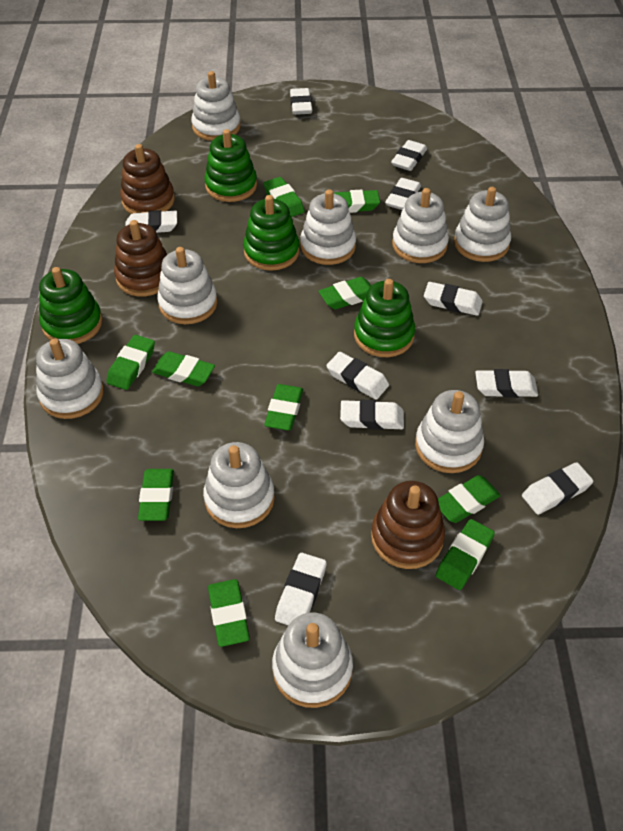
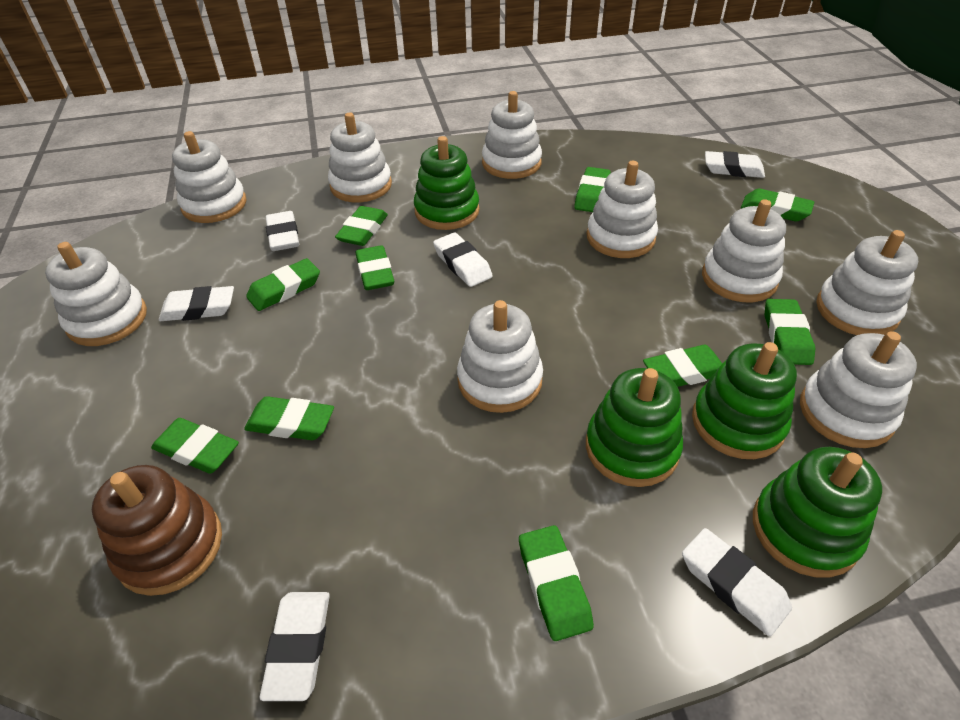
brown stacking toy: [114,220,167,297] [120,144,175,214] [371,481,445,569] = 3 -> [92,465,222,596] = 1
white eraser: [125,210,177,233] [275,553,327,625] [290,88,312,115] [326,352,389,400] [340,400,404,430] [385,178,421,210] [391,140,427,171] [424,282,483,316] [475,369,538,398] [522,462,593,515] = 10 -> [159,286,234,321] [260,592,330,701] [266,211,299,251] [433,233,493,287] [682,528,792,636] [705,151,765,178] = 6

